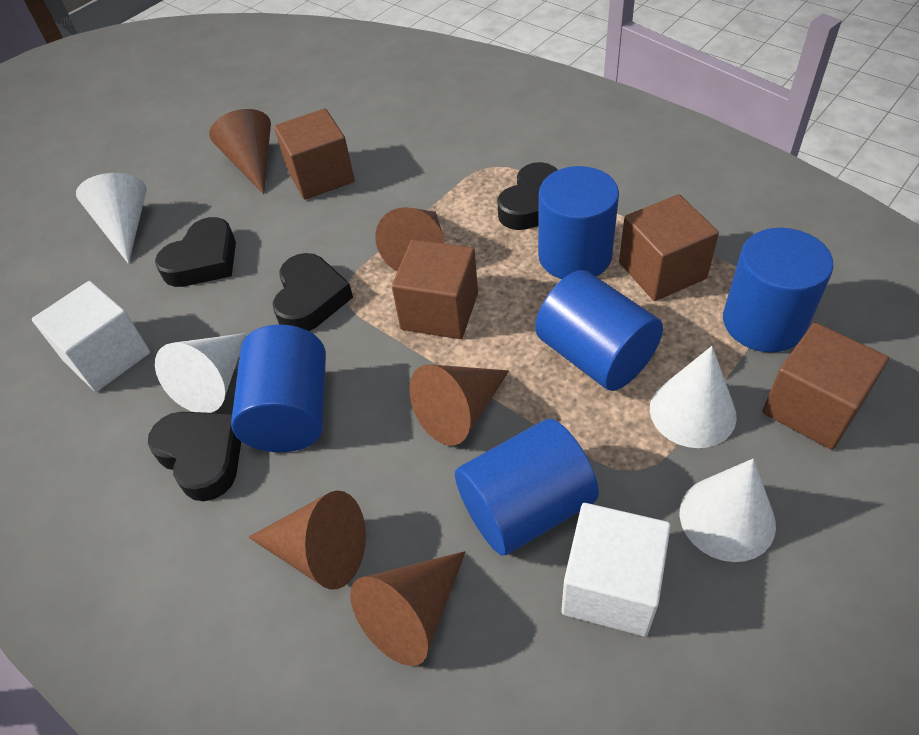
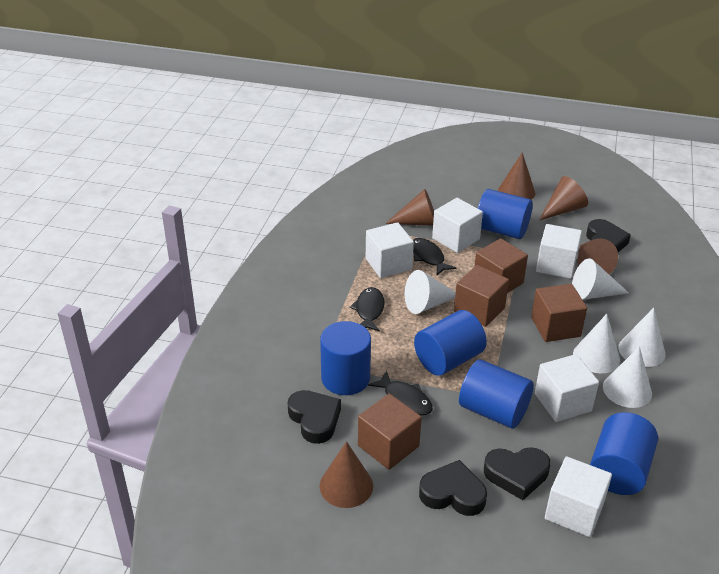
black fish: none = 0 -> [350,287,385,332] [368,371,433,416] [413,238,457,275] = 3
white cone: [76,173,147,264] [155,333,247,413] [650,346,737,448] [680,459,776,562] = 4 -> [405,270,456,314] [572,258,629,300] [573,314,620,373] [603,346,652,408] [618,308,665,367] = 5
white cube: [32,281,150,392] [561,503,671,636] = 2 -> [366,222,414,278] [432,198,483,253] [535,354,599,422] [536,224,582,279] [545,456,612,537] = 5

